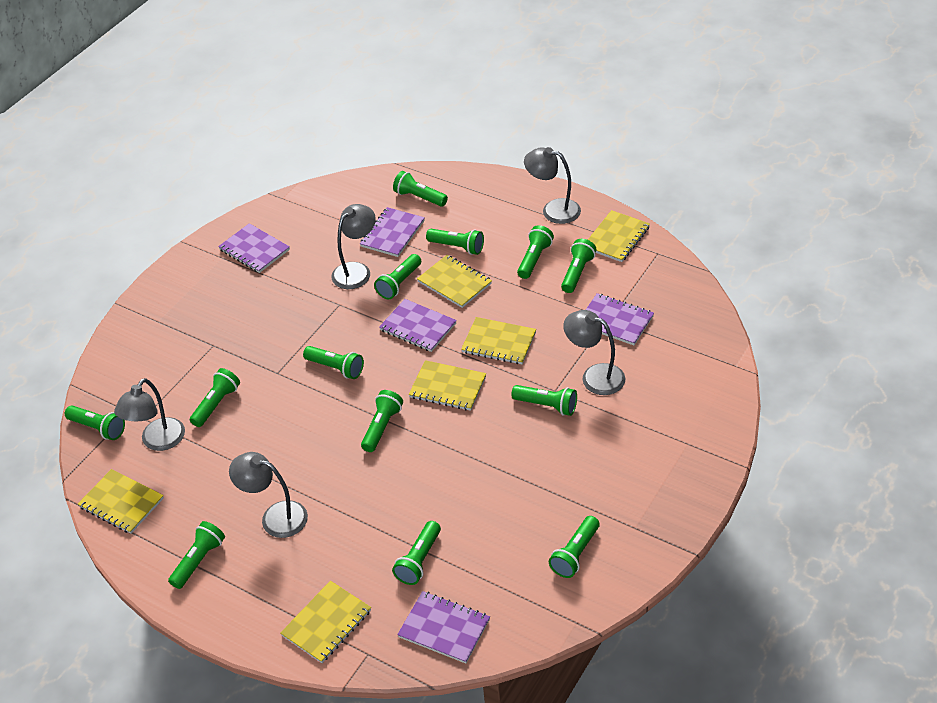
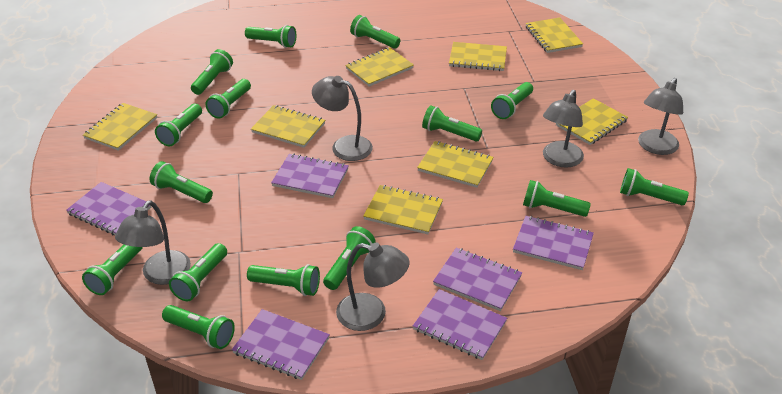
green flashlight: [65,405,125,440] [168,521,225,589] [190,368,240,427] [303,346,364,379] [361,390,403,452] [374,254,421,299] [392,521,441,585] [393,171,448,207] [426,229,484,255] [511,385,577,416] [517,225,554,279] [549,516,600,578] [561,239,596,293] = 13 -> [82,245,143,295] [150,161,213,203] [155,104,202,146] [162,305,235,349] [169,243,227,302] [191,49,233,95] [206,79,251,119] [245,25,296,48] [247,264,320,296] [323,226,376,290] [350,15,400,49] [422,105,482,142] [491,82,533,119] [523,180,591,217] [620,168,689,205] = 15
purple notebook: [218,223,290,273] [360,207,425,257] [379,299,457,352] [397,591,490,663] [586,293,654,345] = 5 -> [66,182,151,235] [232,309,330,380] [271,154,349,198] [413,289,507,360] [433,248,522,311] [513,216,594,270] = 6
yellow notebook: [78,469,164,534] [280,581,371,663] [409,360,486,411] [417,255,492,308] [461,317,536,364] [588,210,650,262] = 6 -> [83,103,157,151] [251,105,325,148] [345,47,414,86] [363,185,443,234] [417,141,493,188] [449,42,507,71] [526,18,583,53] [556,98,628,145] = 8

